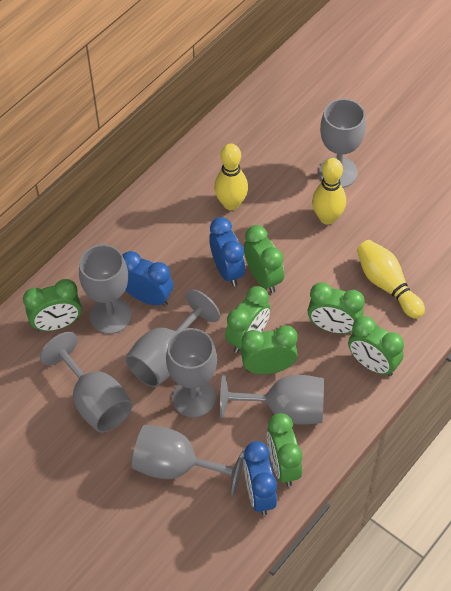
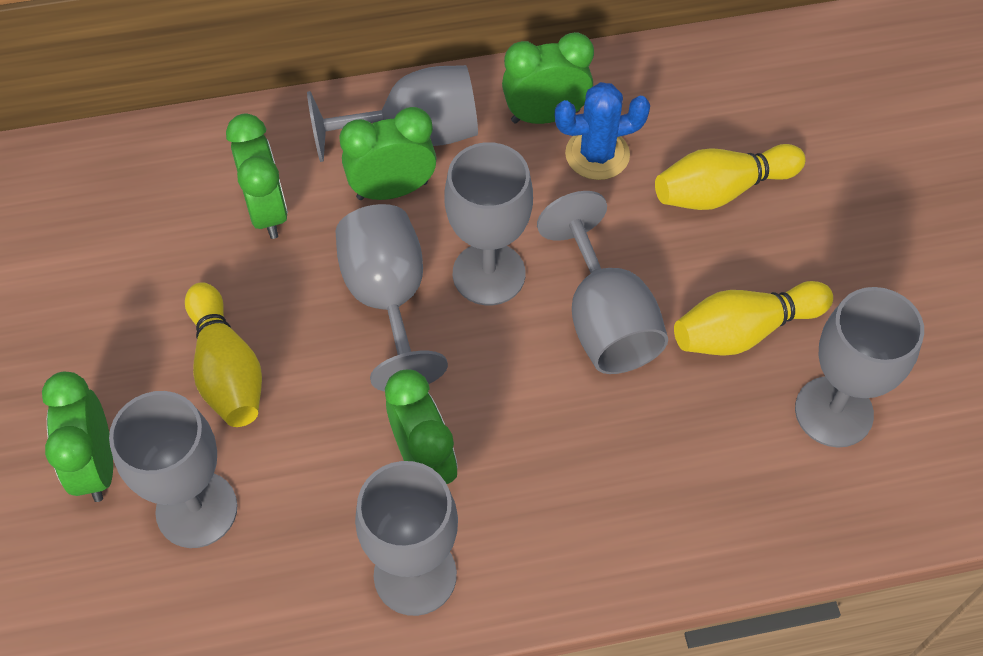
blue cactus: none = 0 -> [555,82,650,180] = 1
blue clock: [123,251,173,306] [209,217,245,286] [243,441,277,516] = 3 -> none = 0
green clock: [23,279,82,331] [225,286,271,353] [241,326,298,374] [244,225,284,293] [267,413,302,487] [308,282,365,334] [348,316,404,376] = 7 -> [42,372,113,502] [226,114,288,239] [339,107,436,200] [385,370,458,484] [502,32,594,124] = 5

